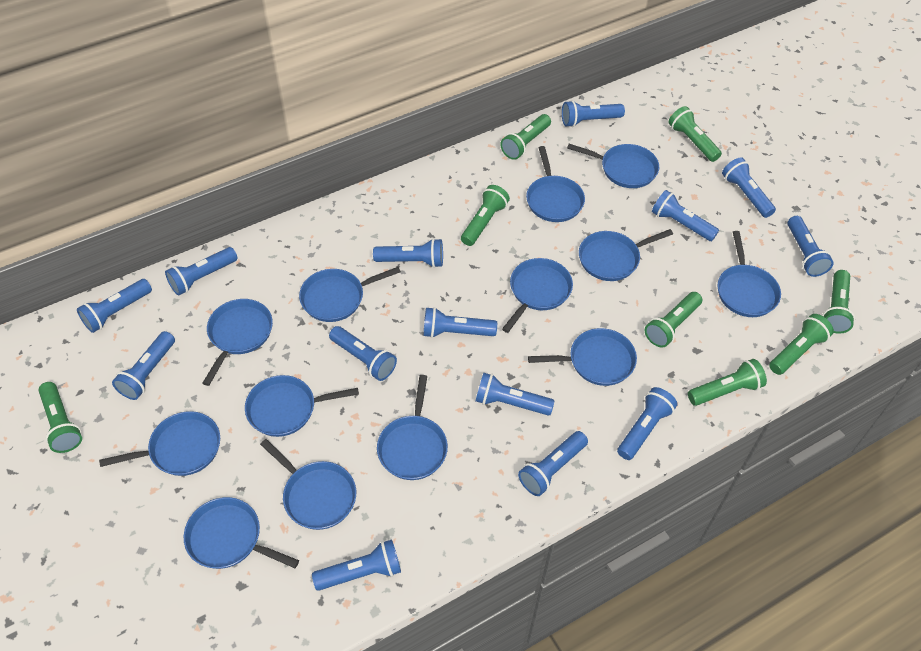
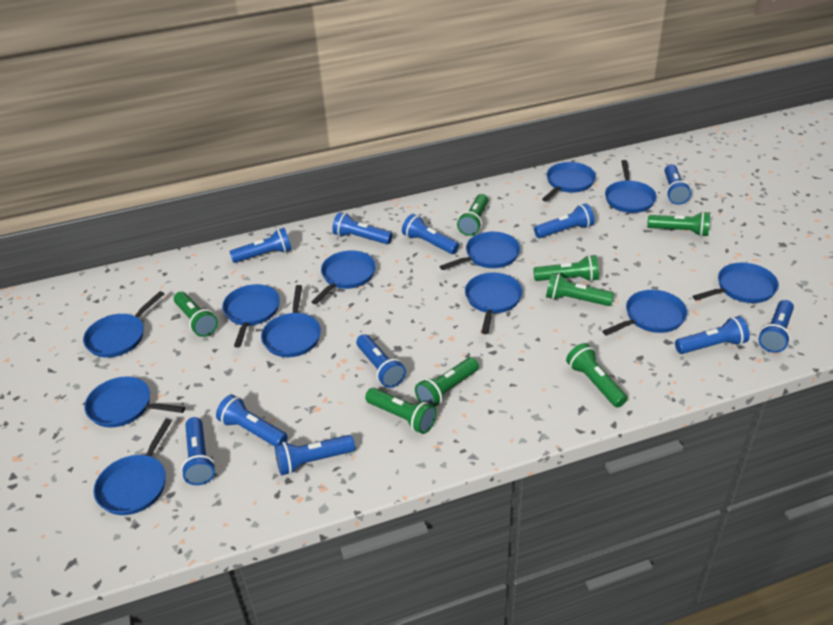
blue flashlight: [77,279,152,333] [112,331,175,400] [165,247,238,296] [312,539,401,591] [329,326,397,381] [373,238,443,268] [423,307,497,338] [475,373,554,415] [518,431,588,496] [562,100,625,127] [617,387,678,460] [652,190,719,241] [722,157,776,218] [787,216,834,277] = 14 -> [181,417,216,485] [216,395,288,446] [229,228,292,263] [275,435,355,475] [332,212,393,244] [356,334,406,388] [402,214,459,254] [534,203,595,238] [665,164,691,205] [675,316,750,354] [758,300,794,353] = 11
blue pan: [99,411,220,476] [184,497,299,569] [202,299,273,386] [245,375,359,437] [260,439,356,530] [299,267,401,322] [377,375,448,480] [502,258,573,333] [526,146,585,222] [528,328,637,386] [567,144,659,188] [579,229,673,281] [717,231,781,317] = 13 -> [83,291,164,358] [84,377,185,427] [93,419,172,515] [222,284,280,348] [261,285,321,357] [312,251,376,304] [440,232,520,270] [465,272,523,334] [542,162,596,202] [602,290,687,336] [605,160,657,213] [693,263,779,303] = 12

